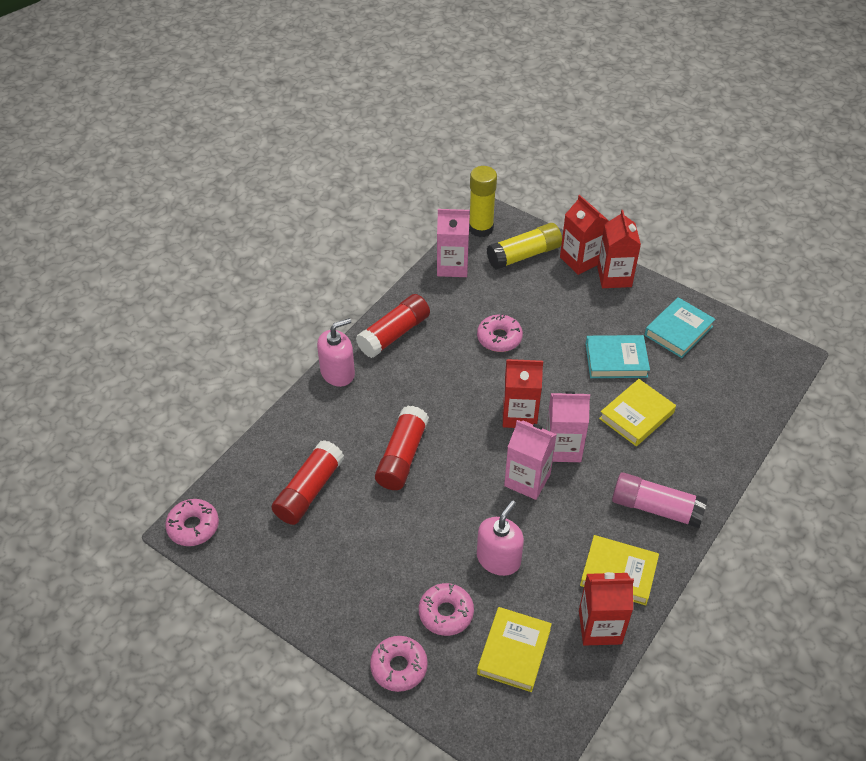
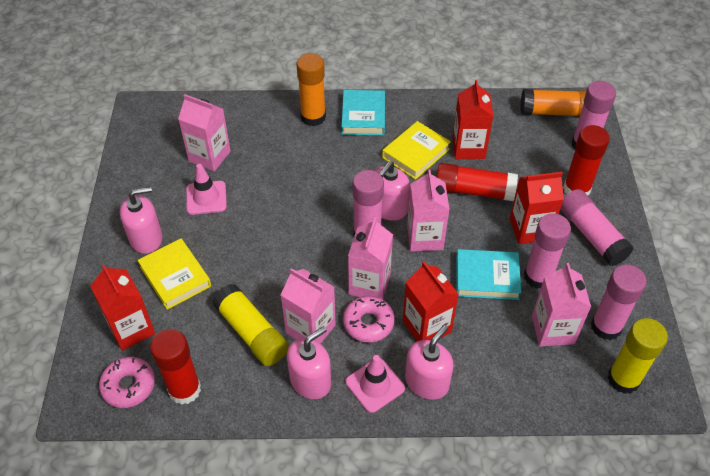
orange glue stick: none = 0 -> [296,53,326,126] [520,89,586,117] = 2
pink carton: [437,209,470,277] [504,420,557,500] [546,391,590,462] = 3 -> [178,94,231,172] [281,268,336,344] [348,217,393,299] [407,169,450,251] [532,263,591,347] = 5
pink donut: [165,499,219,546] [370,636,428,692] [419,583,474,636] [477,314,523,352] = 4 -> [99,357,155,408] [343,296,395,342] = 2
pink glue stick: [612,472,708,528] = 1 -> [353,170,384,236] [524,213,571,289] [560,189,634,266] [571,81,616,150] [591,265,647,340] = 5
pink soap dispenser: [317,318,355,387] [477,500,524,576] = 2 -> [120,187,162,254] [287,326,331,399] [375,161,410,221] [405,325,454,400] = 4
pink traffic cone: none = 0 -> [186,164,227,215] [346,355,405,413] = 2
yellow book: [477,607,552,692] [580,535,659,605] [599,379,676,446] = 3 -> [137,238,211,310] [382,121,451,180] = 2

